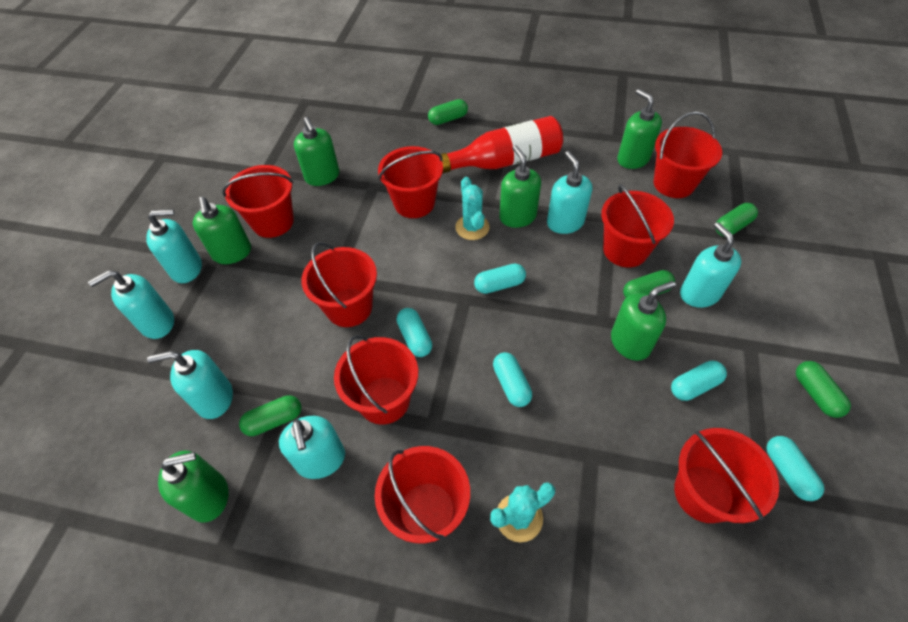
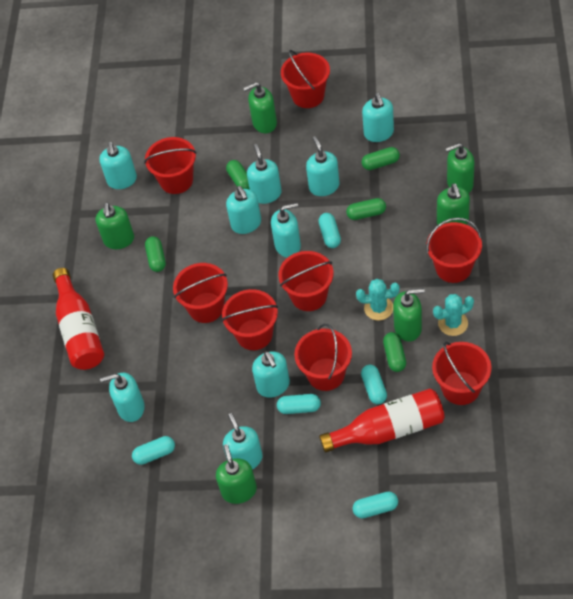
red bottle: [441,116,563,174] = 1 -> [53,268,104,370] [319,388,445,453] = 2
turquoise soap dispenser: [88,270,174,339] [146,209,202,283] [147,350,233,419] [279,416,345,479] [547,151,592,234] [680,222,741,308] = 6 -> [100,142,137,189] [100,373,145,422] [223,413,262,470] [226,186,261,234] [247,144,282,204] [252,351,290,398] [271,203,301,258] [306,136,340,196] [362,93,394,142] = 9

